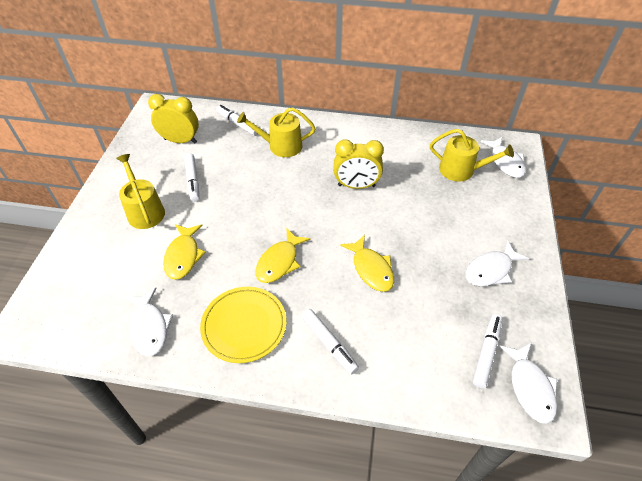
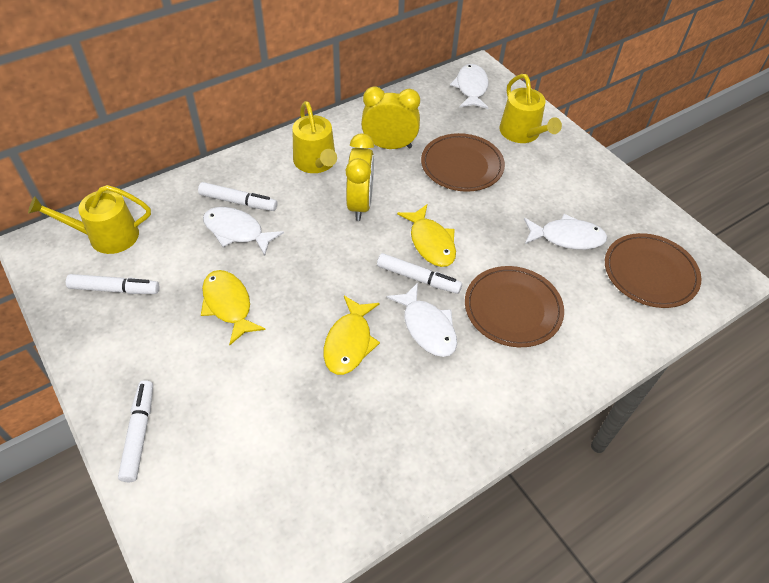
brown plate: none = 0 -> [421,133,505,192] [465,266,564,347] [605,233,701,308] = 3
yellow plate: [200,287,286,363] = 1 -> none = 0

